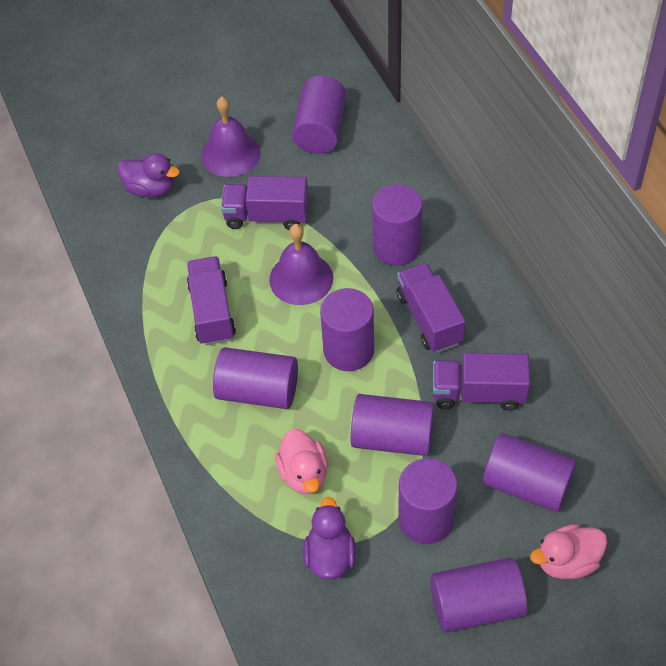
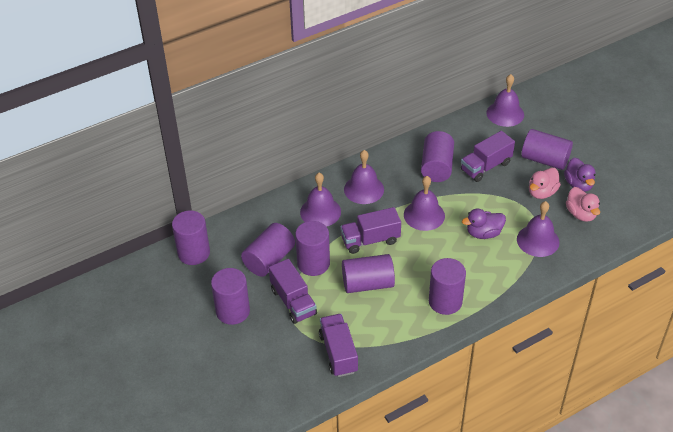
purple bell: [201,97,261,177] [269,224,333,305] = 2 -> [300,173,341,227] [344,150,384,204] [404,176,445,231] [486,74,524,127] [517,201,559,257] = 5

